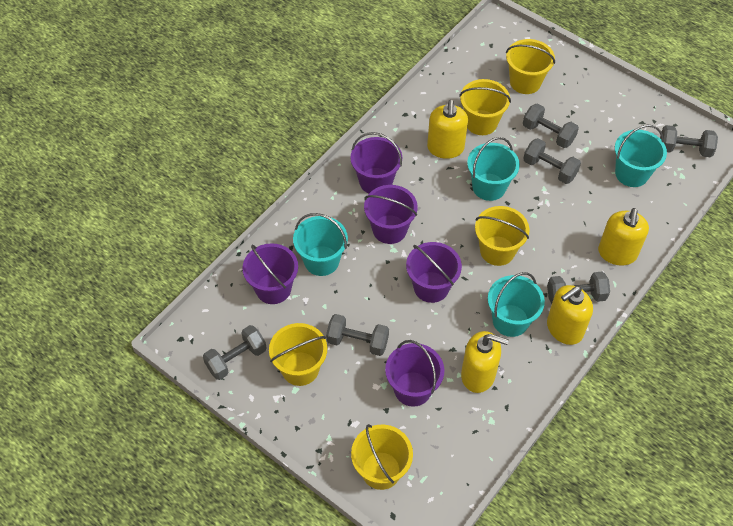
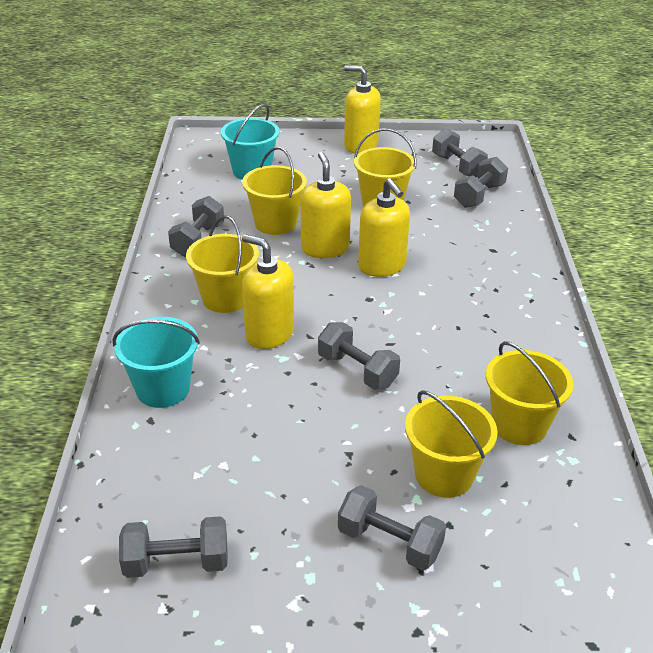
purple bucket: [243,243,298,304] [350,132,402,193] [364,185,418,244] [385,340,444,407] [406,242,462,303] = 5 -> none = 0
turquoise bucket: [293,213,348,276] [467,137,520,201] [488,272,545,337] [615,125,667,187] = 4 -> [112,317,200,408] [221,104,280,180] = 2

